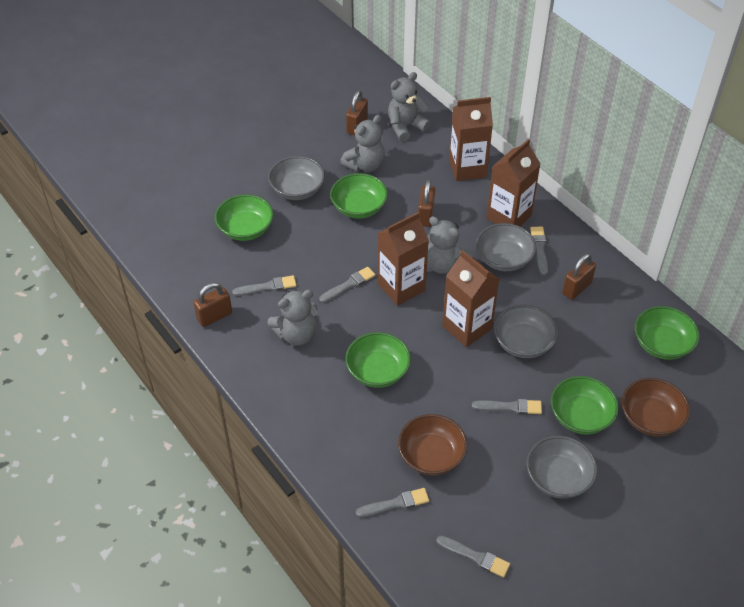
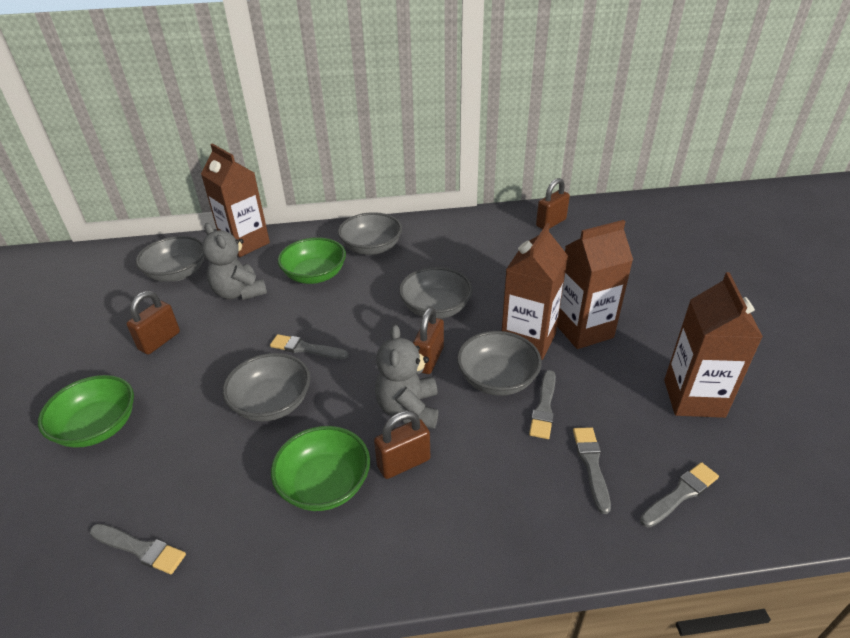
brown bowl: [398,414,467,475] [622,378,690,436] = 2 -> none = 0
green bowl: [215,194,273,241] [330,173,388,219] [346,332,411,388] [551,376,619,435] [635,306,700,360] = 5 -> [38,375,134,448] [271,426,370,511] [278,237,346,284] = 3
grey bowl: [268,156,325,200] [476,223,536,271] [494,305,558,358] [526,436,597,499] = 4 -> [136,236,204,282] [223,353,310,421] [338,212,402,255] [399,267,472,319] [457,331,542,396] = 5
grey brush: [232,275,297,296] [319,267,375,303] [356,488,429,517] [436,535,510,578] [472,399,542,414] [530,227,548,275] = 6 -> [90,524,186,574] [270,334,348,359] [529,370,556,439] [573,427,611,514] [640,462,719,528] = 5
grey teddy bear: [267,290,317,345] [340,115,385,172] [388,72,431,142] [427,216,472,274] = 4 -> [202,223,267,300] [375,325,438,429] = 2

